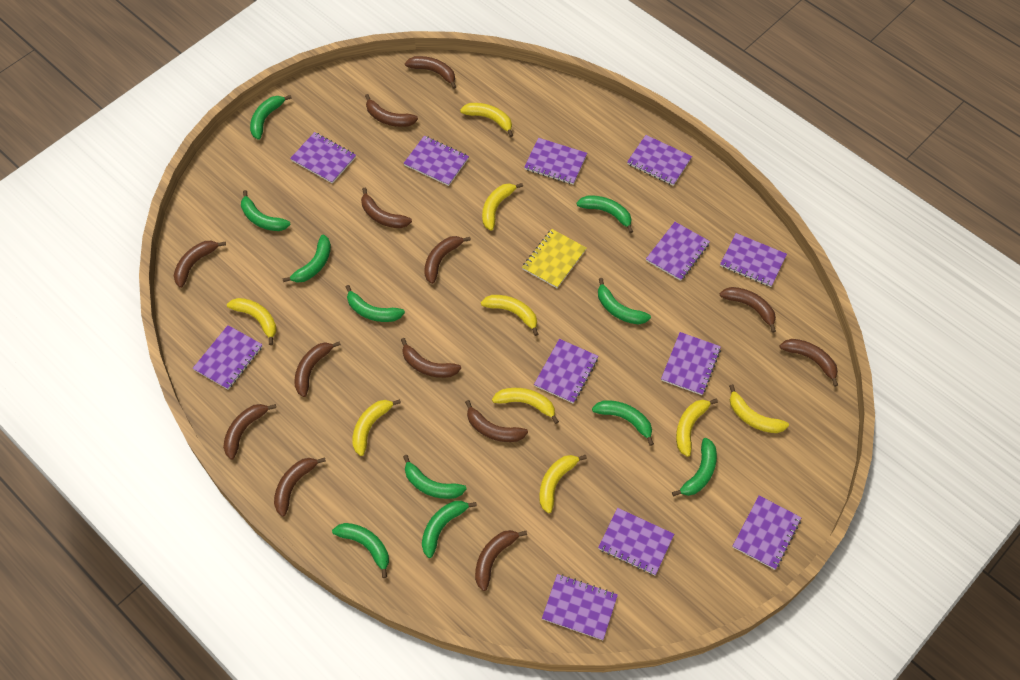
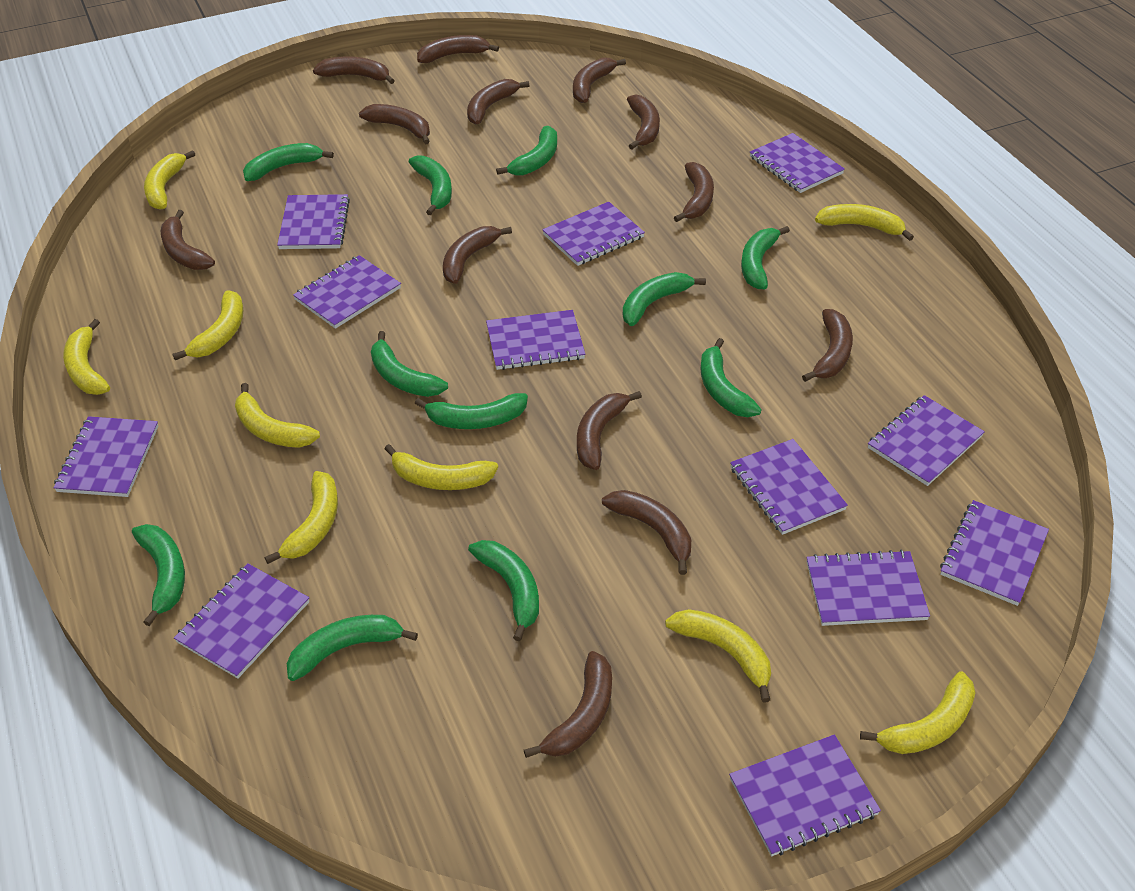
yellow notebook: [522,229,586,288] = 1 -> none = 0

